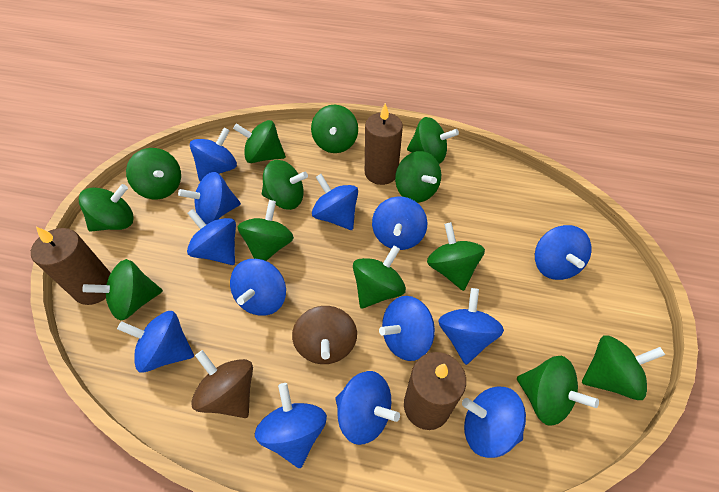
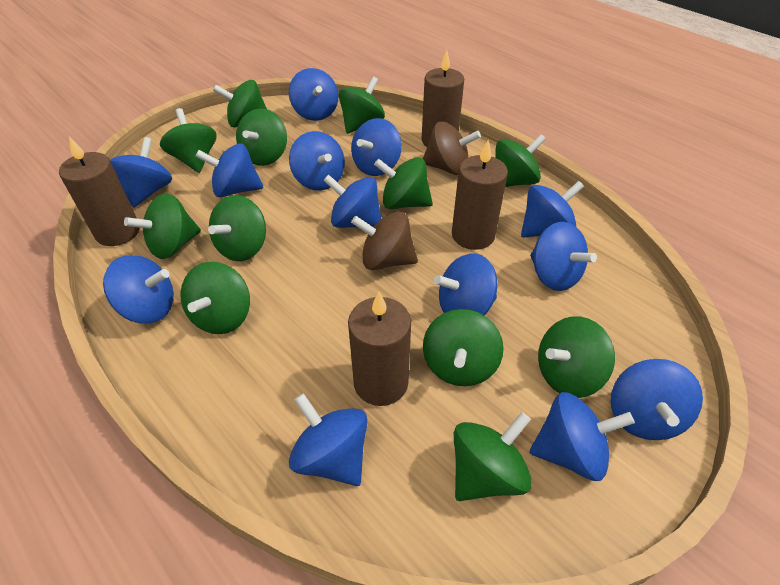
brown candle: [31,227,111,305] [365,103,403,185] [404,352,466,430] = 3 -> [59,136,140,246] [348,292,411,406] [422,50,464,147] [452,140,508,250] = 4
green spinning top: [79,184,134,232] [82,259,163,320] [126,148,181,199] [233,120,286,163] [237,200,294,261] [262,160,308,210] [311,105,358,153] [353,245,406,309] [395,151,441,203] [407,117,459,164] [427,222,485,291] [517,356,599,426] [582,335,665,400] = 13 -> [124,193,201,259] [160,108,217,173] [180,262,250,334] [208,195,266,261] [213,80,267,127] [236,109,287,166] [339,76,385,134] [374,157,433,209] [423,309,504,386] [454,412,532,501] [495,134,546,187] [538,316,615,398] = 12

